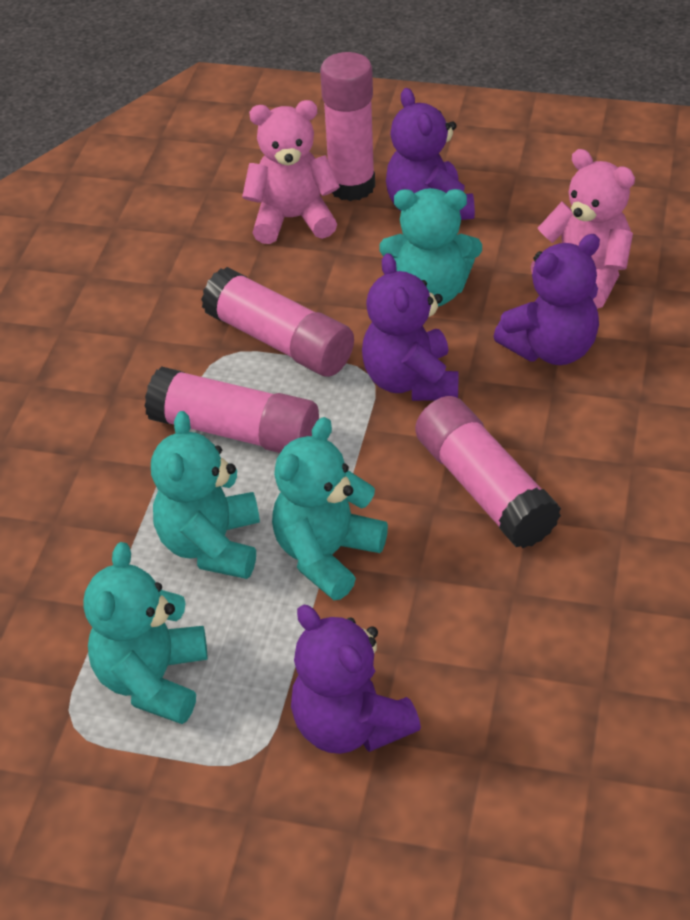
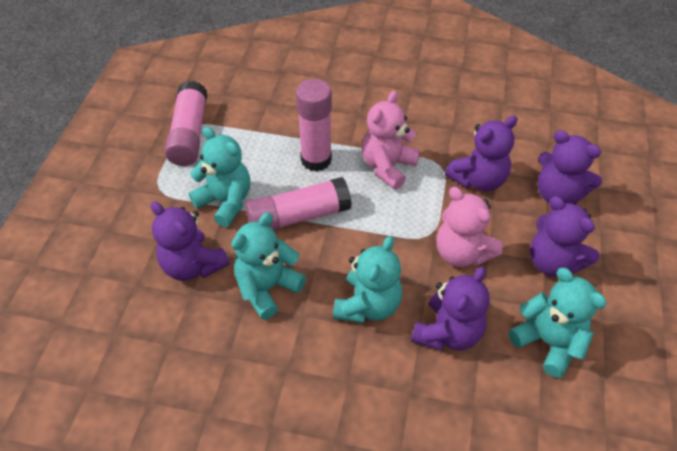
pink glue stick: [145,366,319,453] [201,267,354,377] [320,52,375,201] [415,396,561,548] = 4 -> [165,81,208,166] [246,177,352,231] [296,79,332,172] = 3
purple teddy bear: [291,605,421,754] [362,253,459,401] [386,88,475,220] [493,234,600,365] = 4 -> [151,202,230,281] [411,267,489,350] [445,116,518,191] [530,196,600,277] [538,130,602,204] = 5

